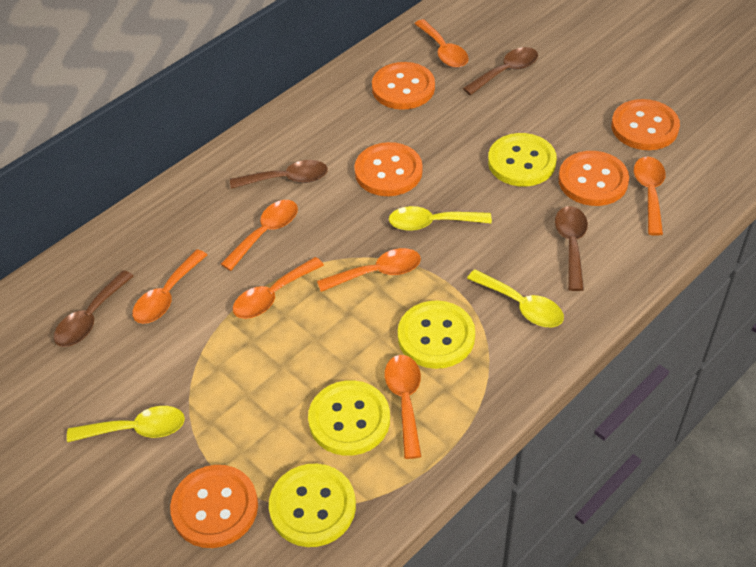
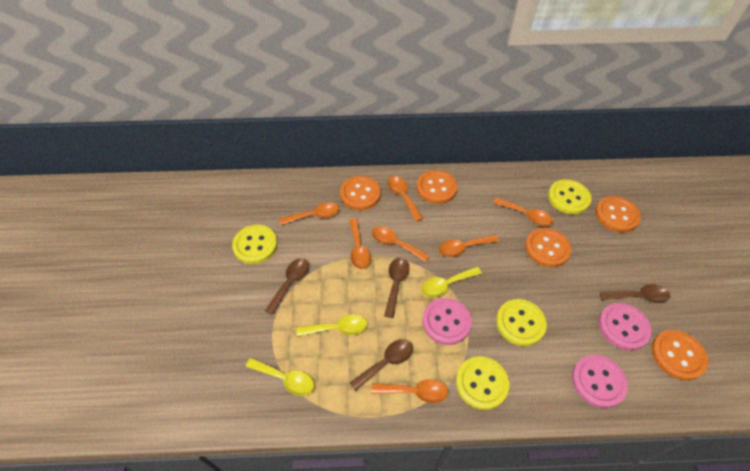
pink button: none = 0 -> [422,298,472,345] [572,355,628,408] [598,303,652,350] = 3

